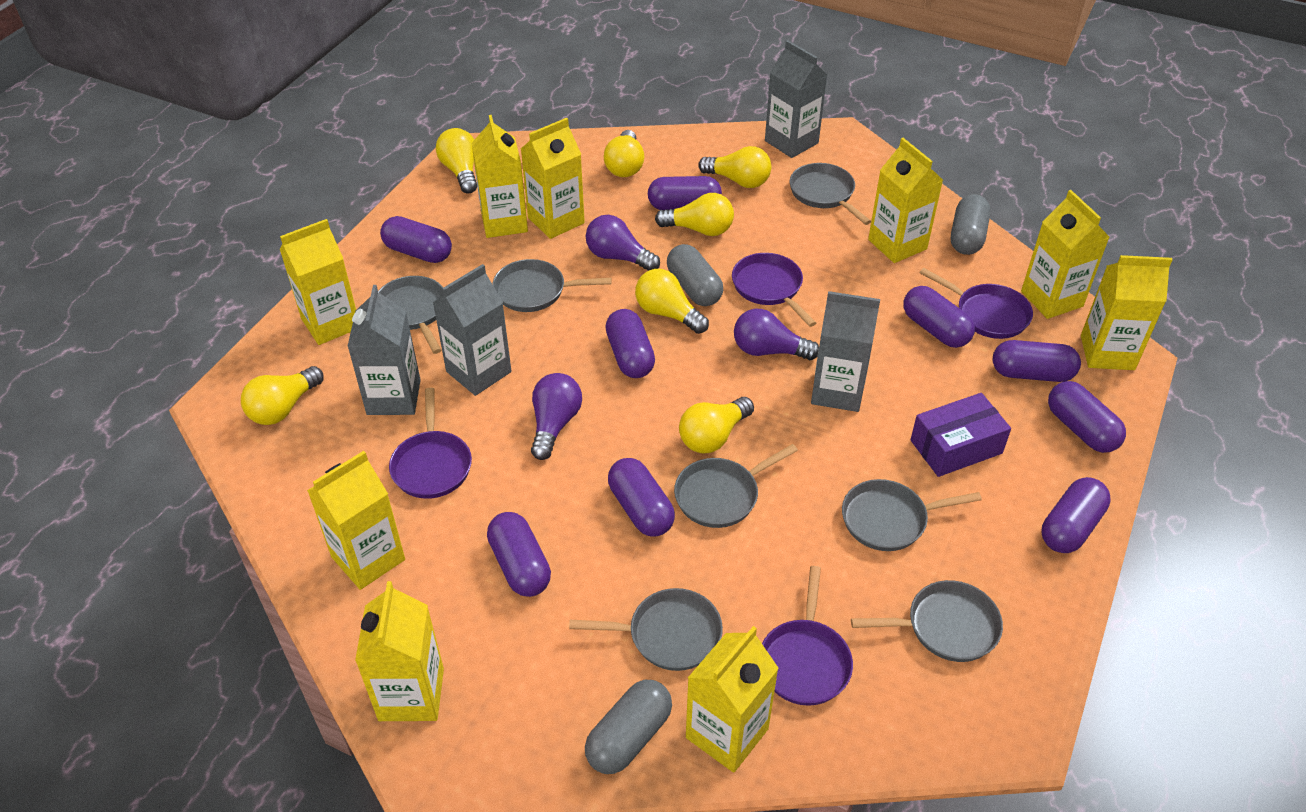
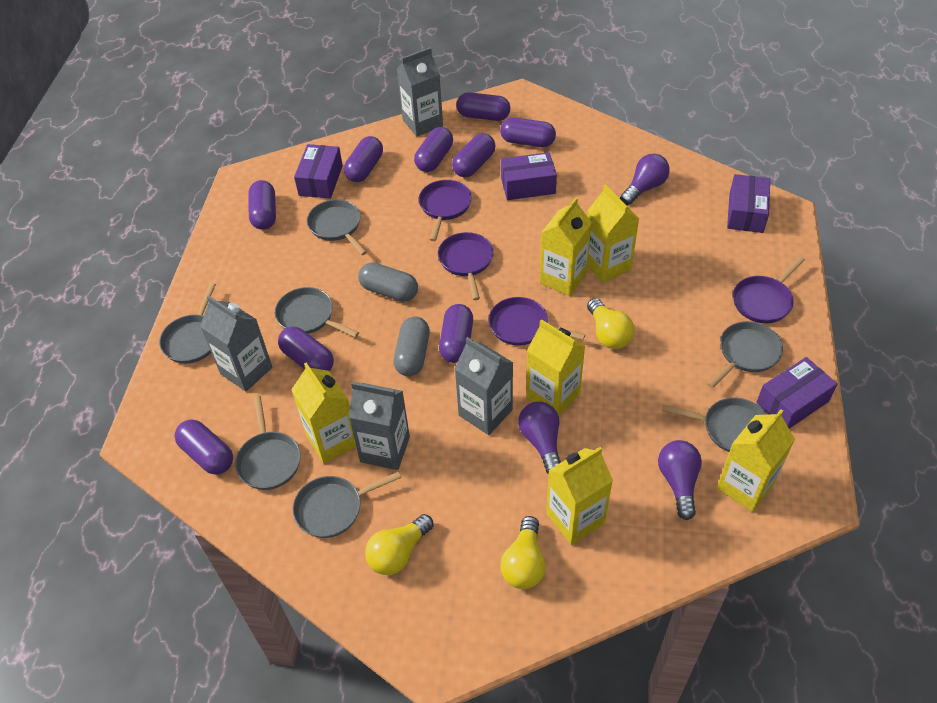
grey capsule: [585,680,672,774] [667,244,723,306] [951,194,991,255] = 3 -> [358,262,418,301] [394,317,430,376] = 2
purple box: [910,393,1011,477] = 1 -> [294,144,343,199] [501,152,557,200] [727,174,770,233] [756,357,837,429] = 4
yellow carton: [279,219,356,345] [307,451,405,590] [355,581,444,721] [472,115,528,238] [521,118,585,239] [686,626,779,773] [868,138,943,263] [1021,190,1110,319] [1081,255,1172,370] = 9 -> [291,362,356,464] [526,319,585,416] [540,197,592,296] [546,447,613,545] [587,184,639,283] [717,409,795,512] = 6
yellow light bulb: [241,366,324,425] [436,128,477,193] [604,130,644,177] [635,269,709,334] [655,193,734,236] [679,397,754,453] [698,146,771,188] = 7 -> [365,514,434,575] [500,516,546,589] [587,298,635,349] = 3

